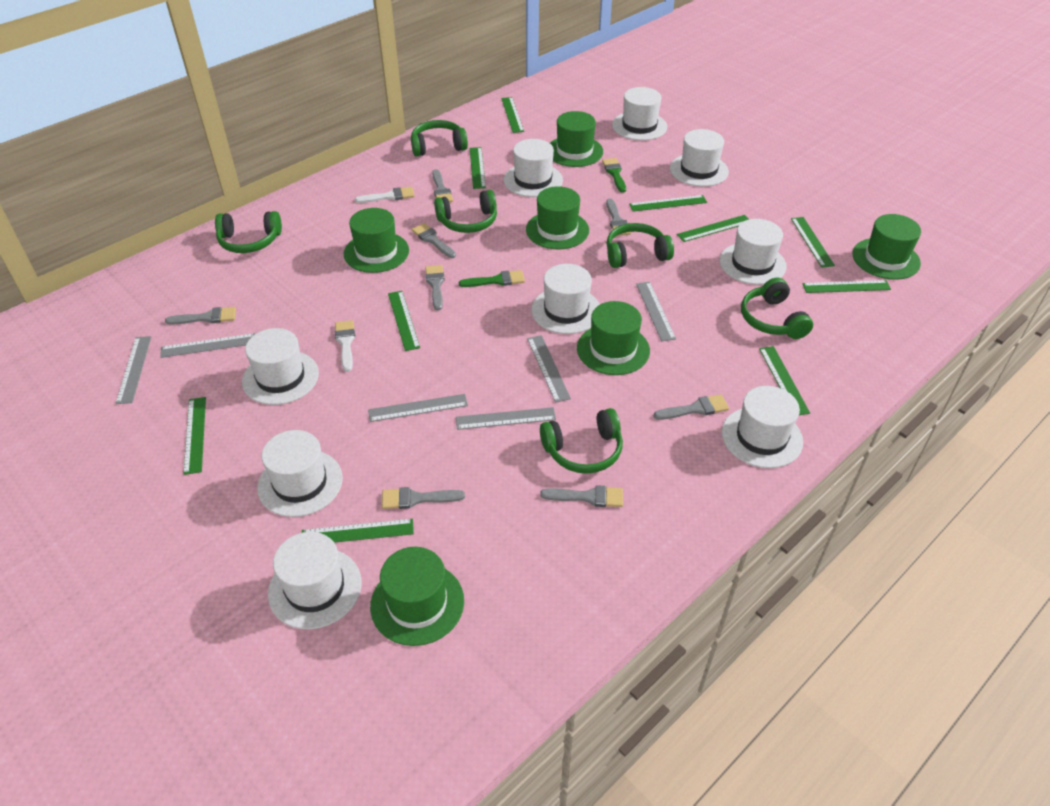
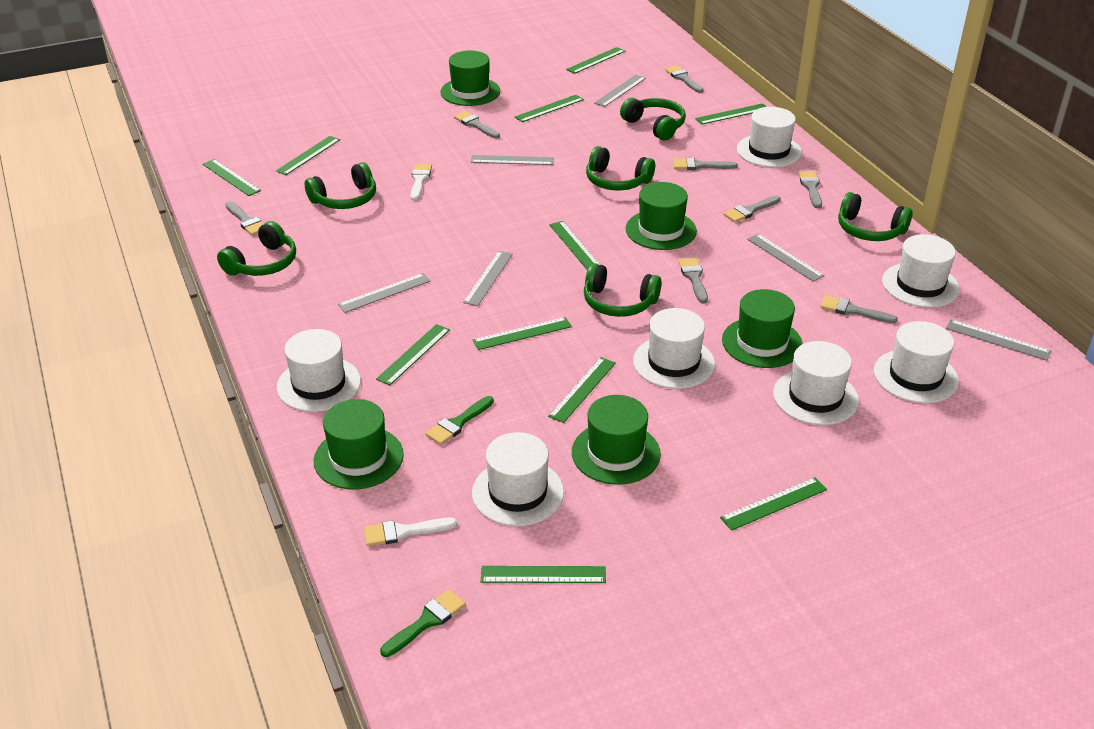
green hat: [344,208,409,273] [370,547,464,646] [526,186,589,249] [550,111,603,167] [577,301,650,375] [852,214,921,280] = 6 -> [314,399,404,489] [440,50,500,106] [572,395,661,485] [626,182,697,250] [722,289,803,368] = 5
green ruler: [183,397,206,475] [302,519,414,543] [388,291,420,351] [470,147,486,189] [501,97,524,133] [629,195,707,212] [677,215,749,242] [759,346,810,415] [791,217,835,268] [802,280,891,293] = 10 -> [202,159,261,196] [276,136,340,175] [376,324,450,385] [473,317,572,350] [481,566,606,583] [515,95,584,122] [548,357,616,423] [549,221,600,270] [566,47,625,74] [695,103,766,125] [720,477,827,531] = 11
white hat: [242,328,319,405] [257,430,343,517] [268,532,362,629] [504,139,563,197] [531,264,600,334] [612,87,667,141] [670,129,729,187] [719,219,787,285] [722,386,803,468] = 9 -> [277,329,361,412] [472,432,564,526] [633,308,715,389] [737,107,802,167] [773,341,859,425] [874,321,959,403] [882,234,960,308] = 7

